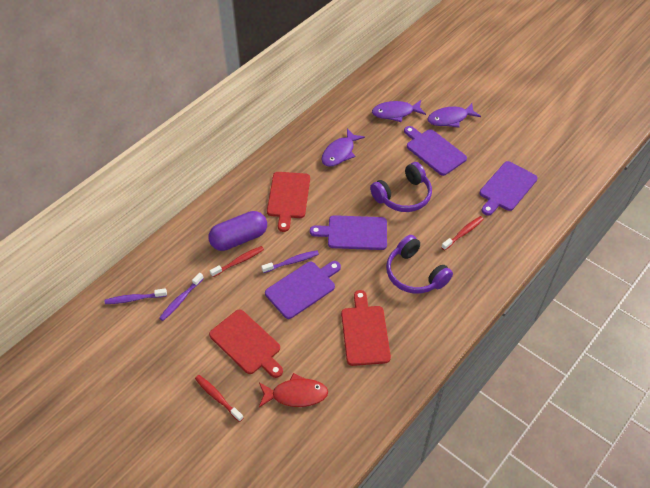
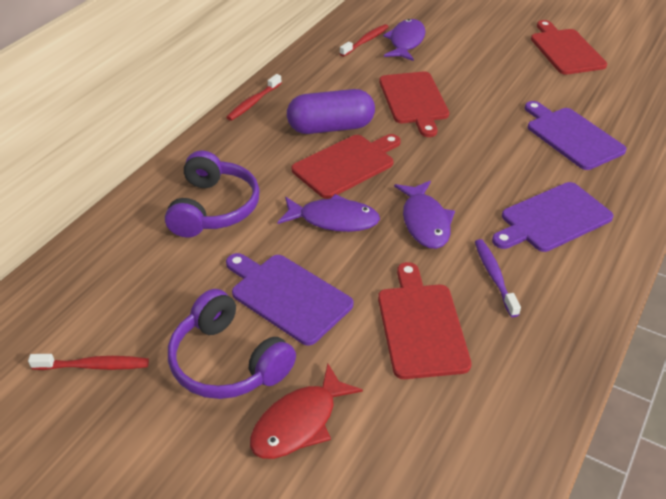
purple cutting board: [265,261,341,319] [310,215,387,250] [404,126,467,176] [480,161,538,215] = 4 -> [226,253,353,346] [492,182,614,252] [525,101,626,170] = 3
purple toothbrush: [105,288,167,304] [159,273,204,321] [261,250,319,273] = 3 -> [475,239,521,317] = 1
red cutting board: [209,309,283,378] [267,172,310,232] [341,290,391,366] = 3 -> [292,134,401,199] [378,262,472,379] [379,72,449,137] [531,20,607,75] = 4

